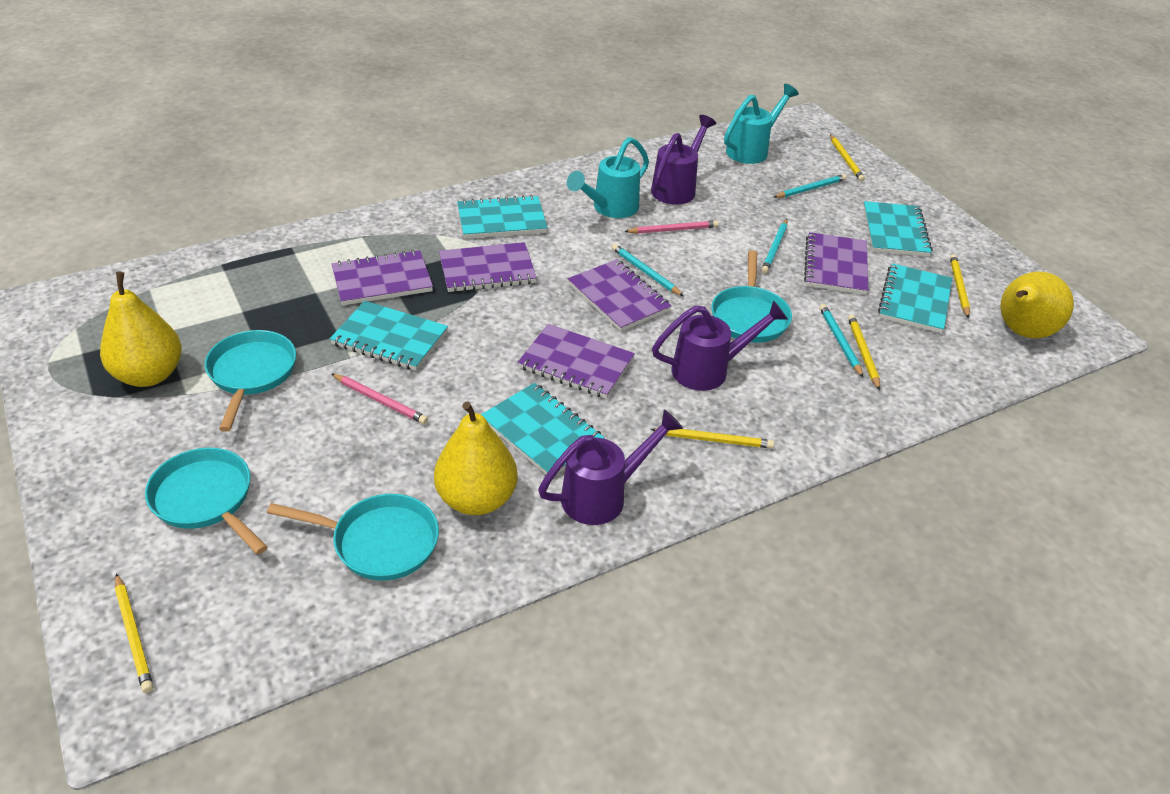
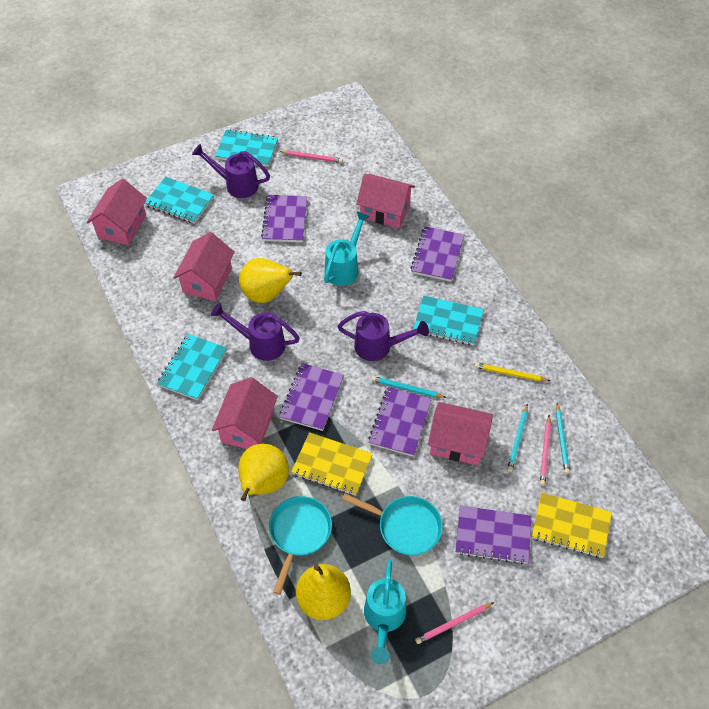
pink house: none = 0 -> [87,179,147,245] [173,232,235,301] [212,377,278,449] [356,174,415,228] [428,402,493,465] = 5
pink pencil: [332,374,428,424] [624,220,719,234] = 2 -> [279,150,343,163] [415,602,494,644] [540,415,551,486] = 3
turquoise notebook: [330,301,448,371] [457,195,548,238] [481,383,605,474] [863,201,932,257] [878,263,952,333] = 5 -> [145,177,214,224] [157,334,227,400] [215,129,278,167] [413,296,484,345] = 4
turquoise pan: [145,447,267,555] [205,330,296,432] [267,494,439,581] [711,250,792,343] = 4 -> [269,496,332,595] [342,494,443,556] = 2
turquoise pencil: [612,244,684,296] [761,219,787,274] [773,174,847,198] [819,304,863,377] = 4 -> [371,376,447,398] [507,404,528,472] [556,403,570,474] = 3
yellow notebook: none = 0 -> [291,432,373,496] [532,493,612,558] = 2
yellow pencil: [115,573,153,693] [650,428,774,449] [830,134,865,182] [848,315,880,390] [950,254,970,318] = 5 -> [475,363,550,381] = 1

